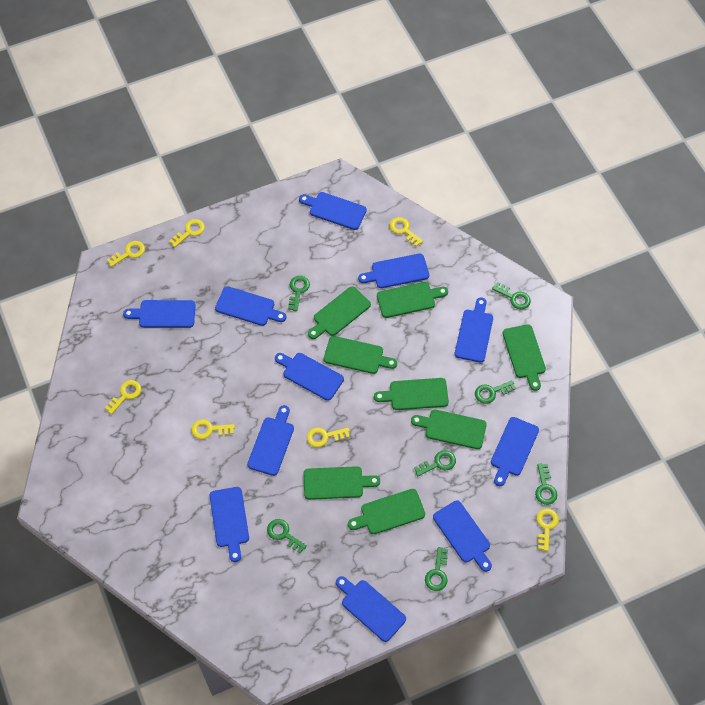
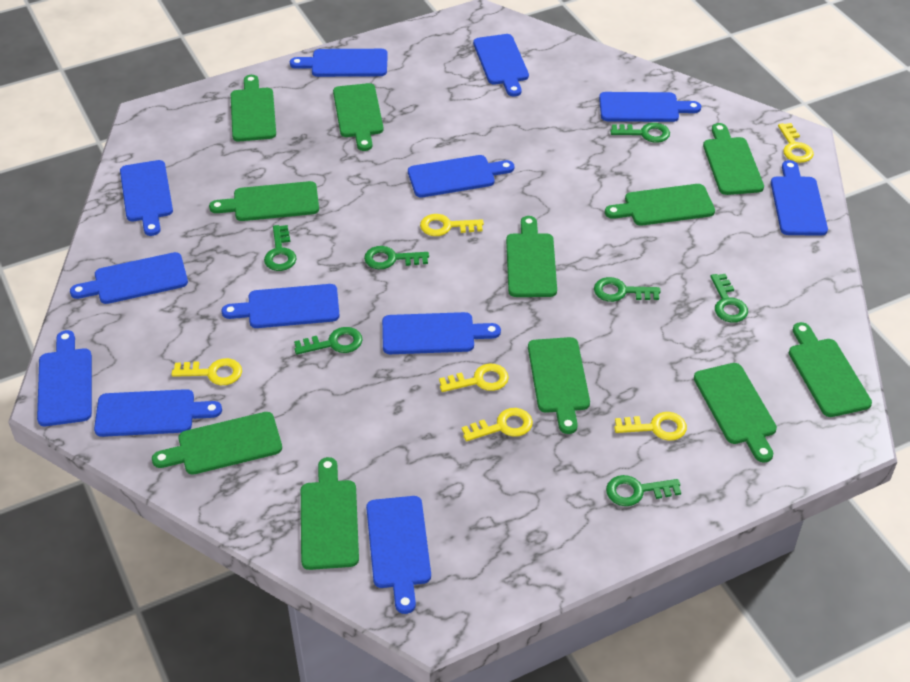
blue cutting board: [123,300,196,328] [210,487,249,562] [215,286,286,326] [247,405,294,476] [275,353,344,401] [299,192,367,230] [336,576,406,642] [358,253,429,288] [433,500,492,572] [455,298,493,363] [491,417,539,486] = 11 -> [37,330,92,426] [70,252,188,304] [94,389,222,437] [120,160,173,236] [221,284,340,328] [290,49,388,77] [366,496,431,614] [382,312,501,354] [408,155,514,198] [473,34,529,97] [599,92,701,122] [771,160,828,236] = 12
green cutting board: [304,466,380,500] [308,286,371,339] [324,336,397,374] [348,489,425,534] [374,378,449,410] [377,282,448,318] [411,410,487,449] [503,324,546,391] = 8 -> [152,412,282,475] [209,181,319,221] [231,75,276,141] [301,457,359,570] [333,83,383,151] [506,216,557,297] [528,337,590,434] [605,184,715,226] [694,363,777,462] [703,123,764,195] [789,322,872,417] = 11
yellow key: [105,380,141,414] [107,241,145,267] [169,219,205,247] [191,419,235,439] [307,428,350,447] [390,217,423,247] [537,508,559,551] = 7 -> [171,358,242,385] [420,214,484,236] [439,364,509,392] [462,408,533,441] [614,412,687,441] [778,123,814,163] = 6

